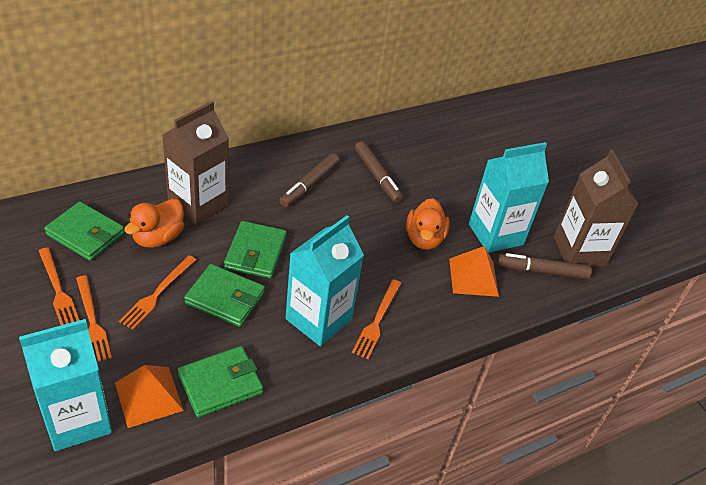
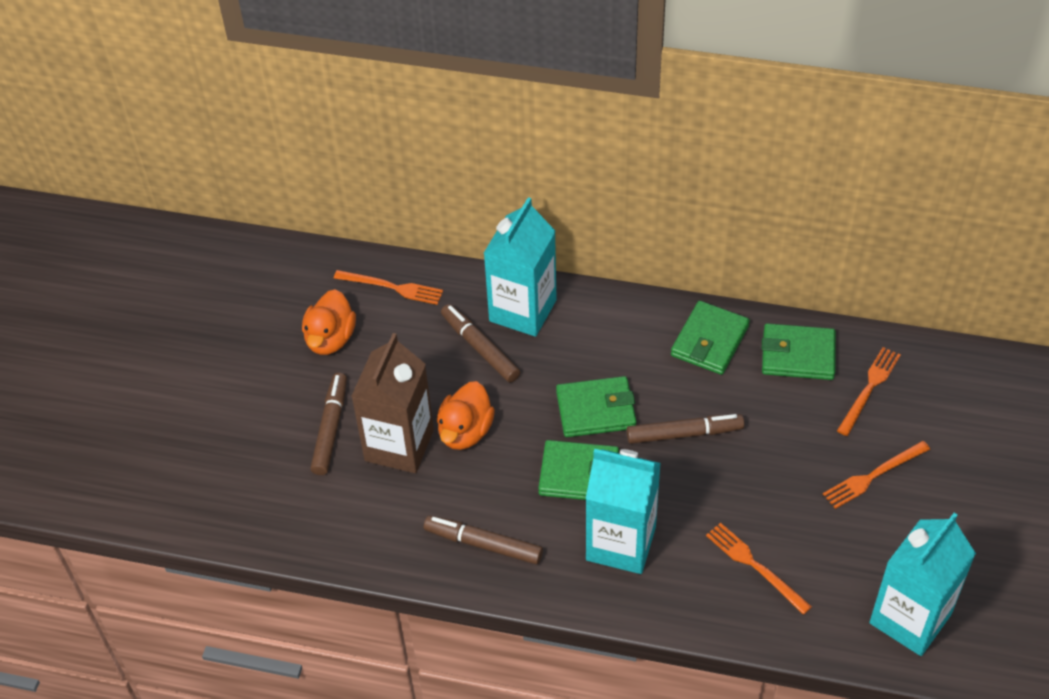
brown carton: [162,101,229,225] [554,150,638,267] = 2 -> [351,333,434,473] = 1
brown marker: [279,153,340,207] [355,141,403,203] [497,253,592,279] = 3 -> [310,373,347,475] [424,515,543,564] [441,304,520,382] [626,414,745,444] = 4
orange pyramid: [115,365,184,428] [449,246,499,297] = 2 -> none = 0

